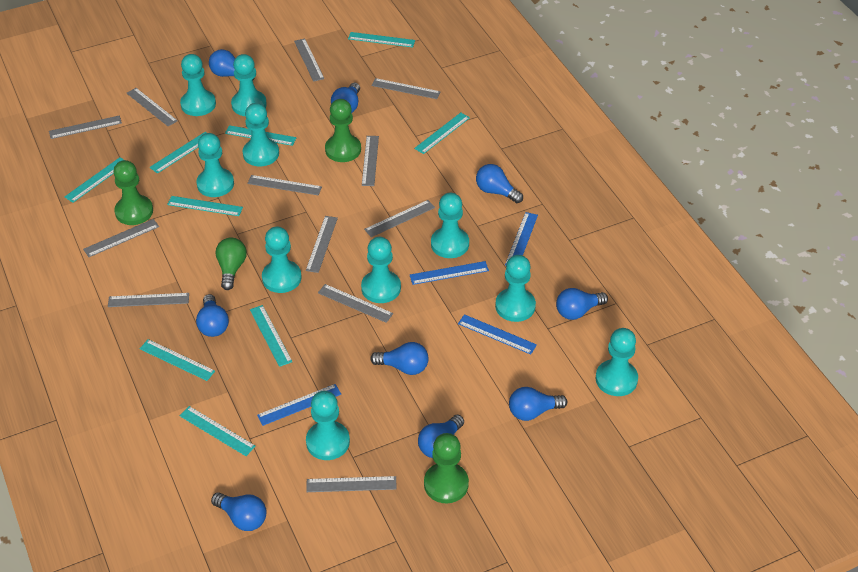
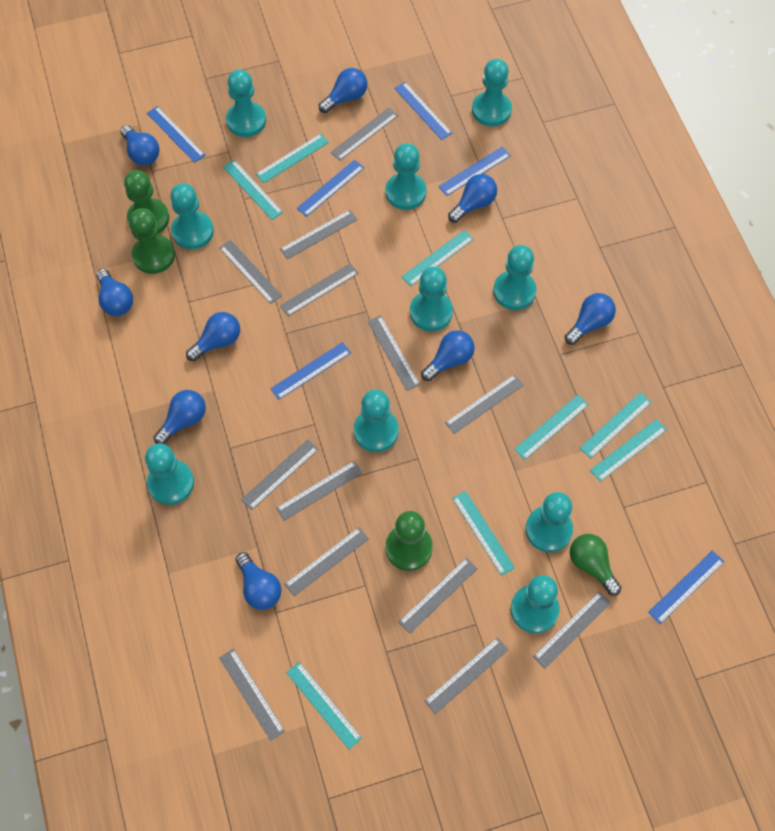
blue ruler: [257,384,341,426] [410,261,489,285] [458,314,537,355] [505,212,538,265] = 4 -> [147,106,205,163] [270,342,351,400] [297,160,364,217] [394,82,452,140] [438,147,511,196] [648,550,724,624] = 6
grey ruler: [49,115,122,139] [83,219,159,257] [108,293,189,307] [127,88,178,126] [247,175,322,196] [294,39,325,82] [306,216,338,273] [306,476,397,492] [318,284,393,323] [362,136,379,186] [364,200,435,237] [371,78,441,99] = 12 -> [219,240,282,304] [219,649,285,741] [241,440,319,510] [276,461,362,521] [280,210,358,259] [280,263,359,316] [284,527,369,596] [331,108,398,161] [368,315,420,391] [399,558,478,634] [424,637,508,714] [445,374,524,434] [533,591,611,669] = 13
turquoise ruler: [65,157,124,203] [140,339,215,381] [150,132,207,174] [167,196,243,216] [180,406,256,456] [225,125,296,146] [250,305,292,367] [348,32,415,48] [414,113,470,154] = 9 -> [223,160,283,220] [256,133,329,183] [286,662,362,749] [402,230,474,286] [452,491,515,576] [514,395,589,460] [580,392,652,458] [590,419,667,482] = 8

